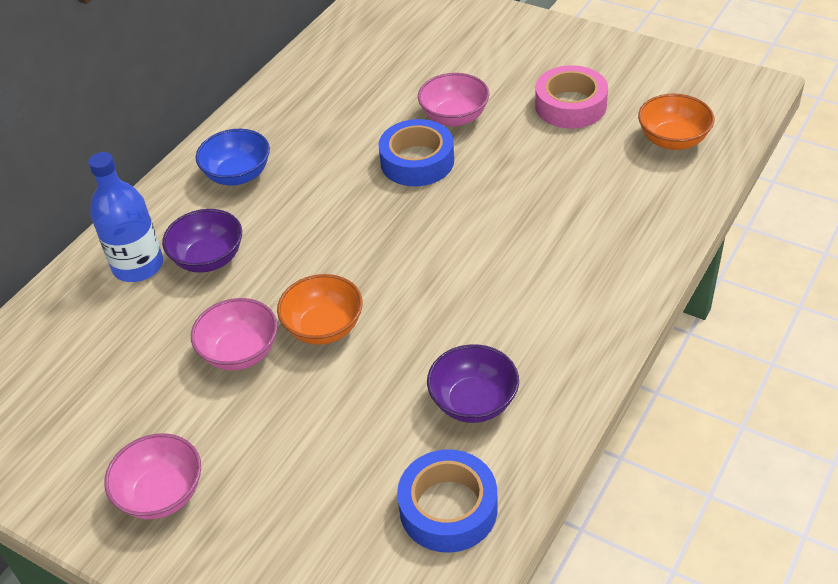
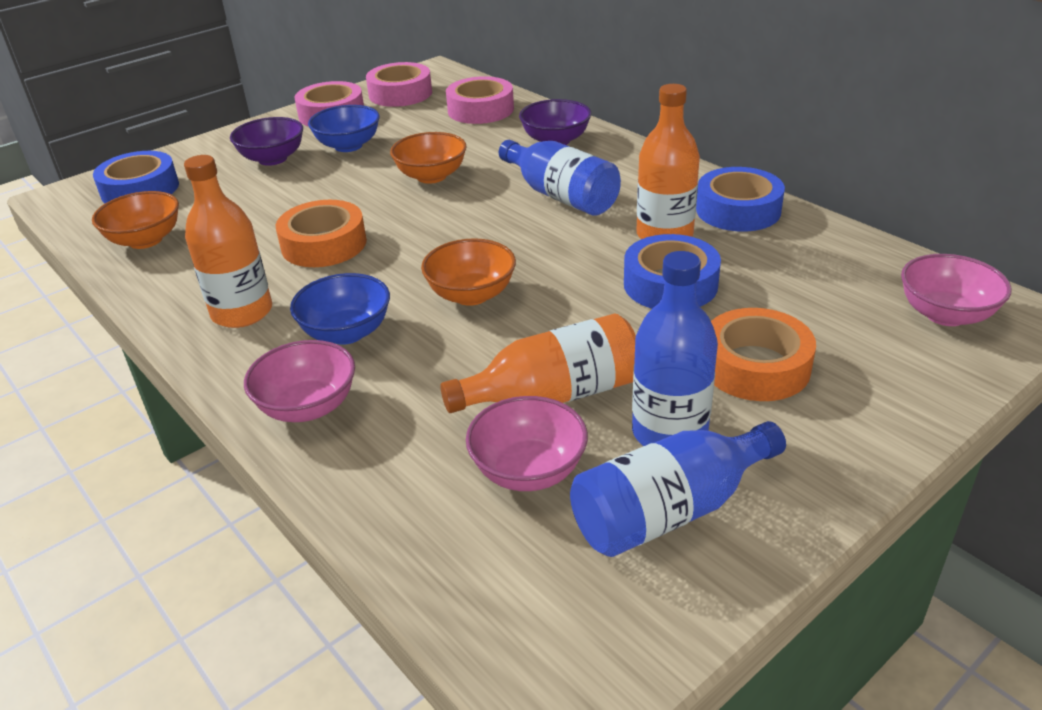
blue bottle: [88,152,163,282] = 1 -> [499,140,621,216] [570,421,786,557] [632,251,718,446] = 3
blue bowl: [196,129,270,186] = 1 -> [290,273,390,345] [308,105,380,152] = 2
blue tape: [378,119,454,186] [397,449,498,553] = 2 -> [93,151,179,203] [624,234,721,309] [696,167,785,232] = 3
orange bottle: none = 0 -> [184,155,272,328] [440,313,636,413] [637,84,700,239] = 3
orange bowl: [277,274,363,345] [638,93,714,150] = 2 -> [92,191,179,249] [390,132,467,184] [421,238,516,306] = 3
orange tape: none = 0 -> [276,200,367,267] [711,308,816,401] = 2
pink tape: [535,65,608,128] = 1 -> [294,81,364,127] [366,62,432,107] [446,76,514,124] = 3

